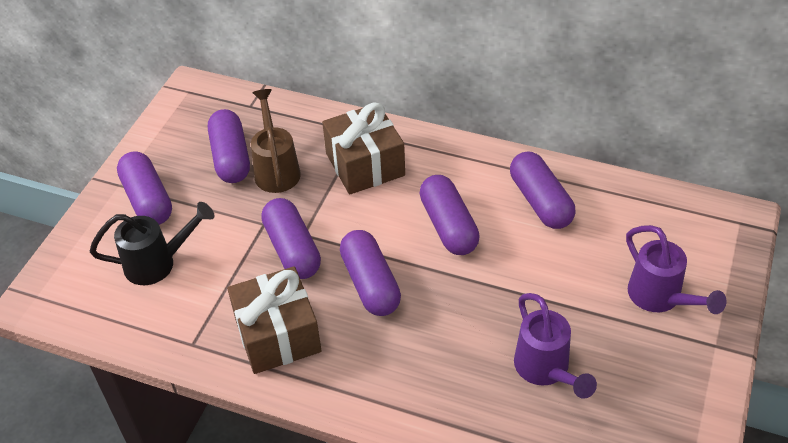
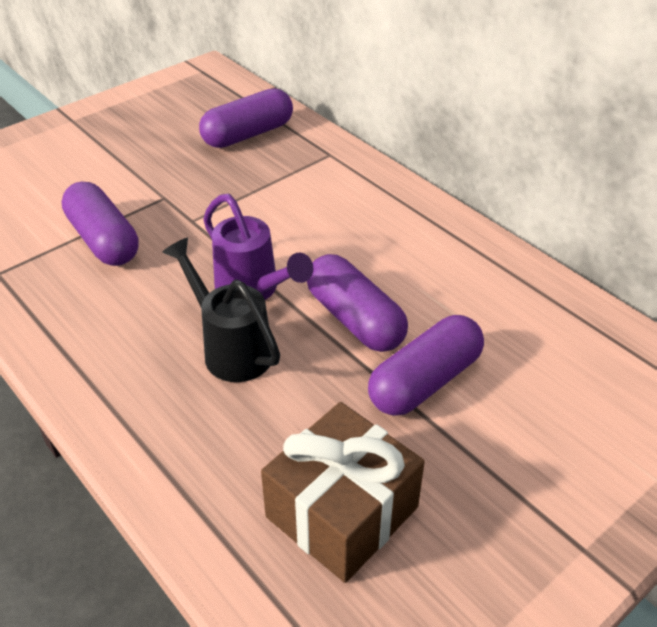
brown gift: [227,266,322,374] [322,103,405,195] = 2 -> [261,402,425,583] = 1
brown watering can: [251,89,301,193] = 1 -> none = 0
purple capsule: [117,151,172,225] [208,109,250,183] [261,198,321,279] [340,230,401,316] [419,175,480,255] [510,152,576,229] = 6 -> [62,182,139,266] [199,88,293,148] [307,254,408,352] [368,315,484,416] = 4
purple watering can: [514,293,597,399] [626,225,727,314] = 2 -> [203,194,313,300] = 1

